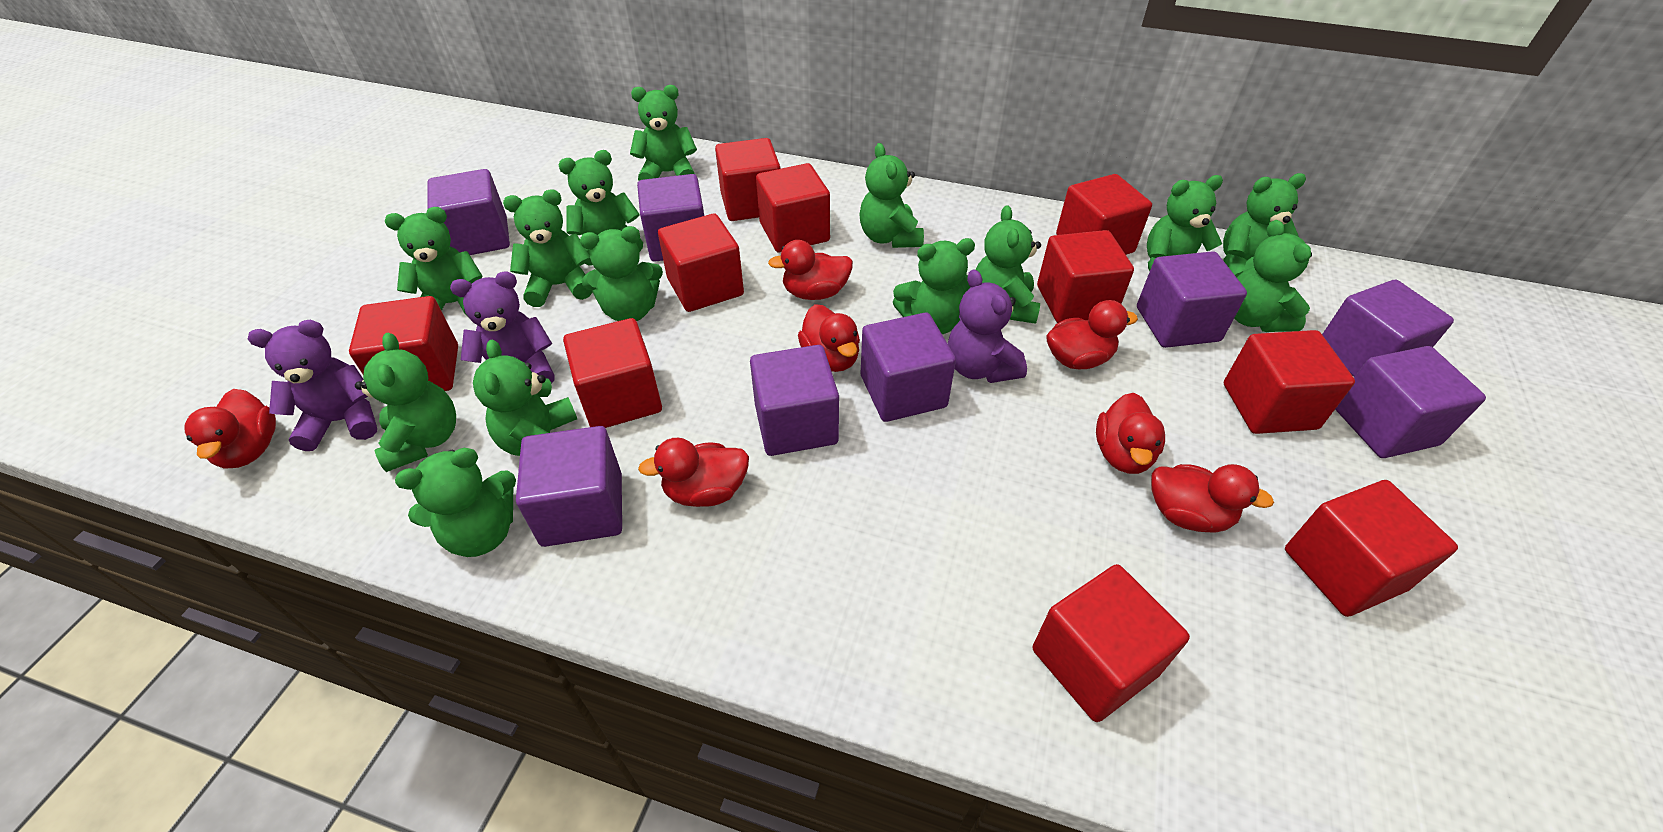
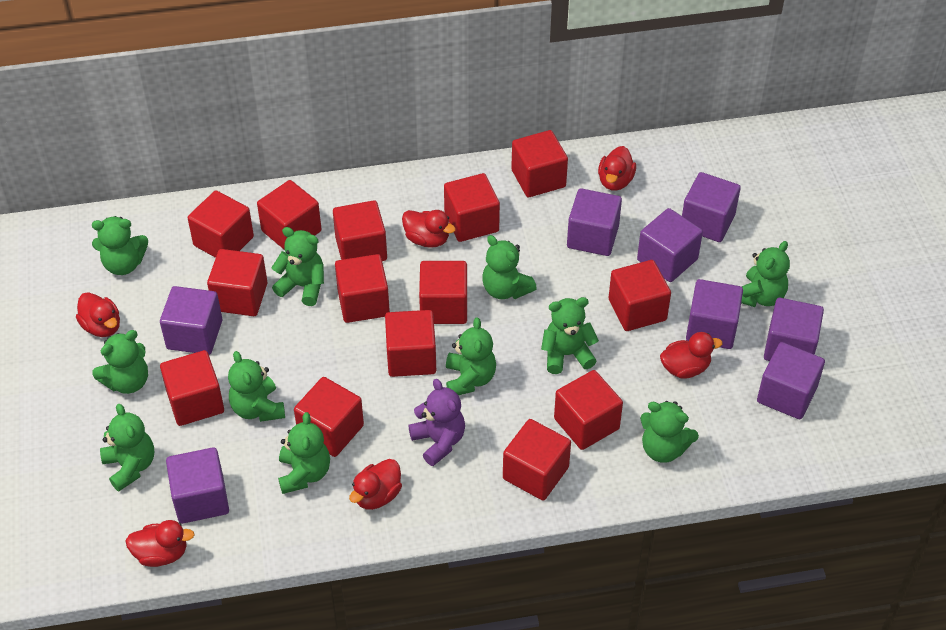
green teddy bear: [355,332,456,472] [385,207,483,316] [395,448,516,557] [473,340,577,456] [503,189,592,307] [558,150,643,266] [580,226,663,321] [630,85,697,180] [859,143,924,248] [893,238,975,334] [975,205,1041,324] [1147,175,1223,271] [1223,173,1306,277] [1234,220,1312,332] = 14 -> [92,216,148,275] [92,330,148,394] [100,404,154,491] [228,351,285,422] [271,227,324,306] [278,412,330,494] [446,317,496,395] [482,235,537,299] [541,297,599,374] [640,401,699,463] [741,241,790,307] = 11
purple teddy bear: [248,320,377,451] [450,271,555,384] [948,269,1027,383] = 3 -> [408,379,465,466] = 1
red cube: [349,296,458,391] [563,318,662,428] [658,214,744,312] [715,138,781,221] [756,163,830,253] [1033,564,1190,722] [1037,230,1134,323] [1056,174,1152,255] [1224,330,1355,434] [1285,480,1458,617] = 10 -> [160,350,224,426] [188,190,254,258] [207,249,267,316] [257,180,321,250] [294,377,364,457] [333,200,387,261] [335,254,390,323] [385,310,436,377] [419,261,467,324] [444,173,500,242] [503,419,571,501] [511,130,568,198] [554,370,623,450] [609,260,671,331] = 14
red duck: [184,389,276,469] [638,438,749,507] [768,240,853,300] [798,304,860,372] [1046,300,1138,369] [1096,393,1165,474] [1151,464,1274,533] = 7 -> [76,292,120,337] [125,520,195,567] [349,459,402,510] [402,210,456,248] [598,146,636,191] [660,332,722,379] = 6

